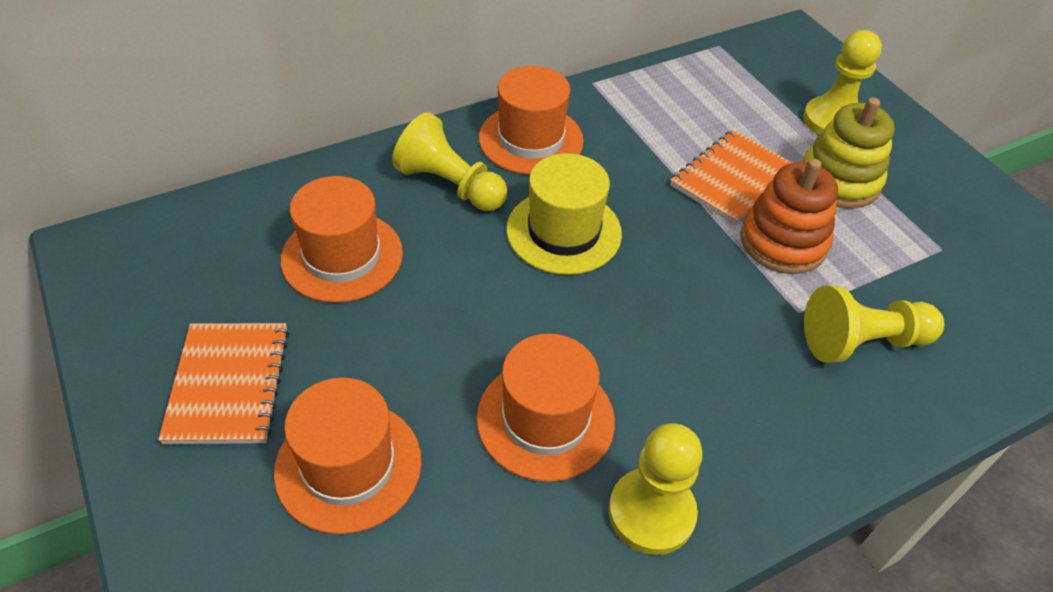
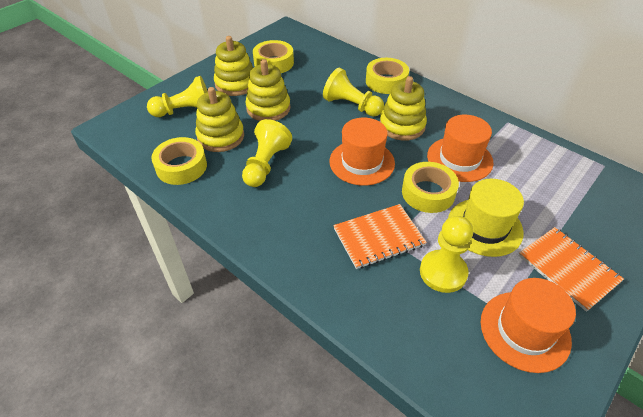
orange hat: [274,378,422,534] [281,176,403,303] [477,334,615,482] [479,66,584,175] = 4 -> [329,118,395,186] [427,115,493,182] [481,278,576,373] = 3
orange stacking toy: [740,158,838,274] = 1 -> none = 0
yellow stacking toy: [803,97,895,209] = 1 -> [195,87,244,152] [214,36,253,96] [245,59,291,121] [380,76,427,141] = 4
yellow tape: none = 0 -> [151,137,207,185] [253,40,294,73] [366,58,409,94] [402,162,459,213] = 4

